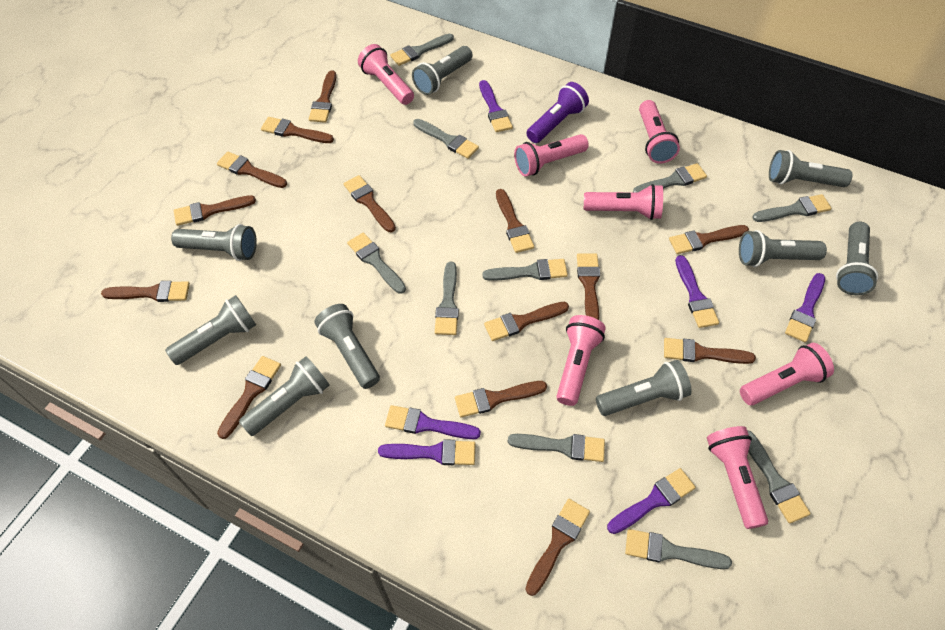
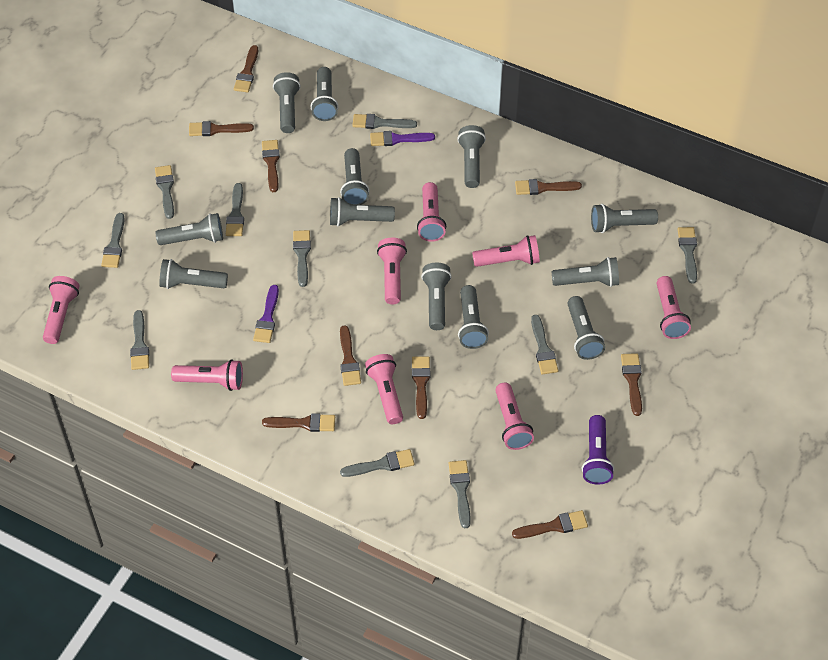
brown brush: [101,281,190,302] [174,195,256,226] [217,151,287,188] [217,356,281,439] [261,117,334,143] [309,70,336,123] [344,175,396,232] [455,381,547,417] [484,302,569,341] [496,189,534,253] [525,499,590,596] [577,253,600,320] [664,338,756,364] [669,225,749,254] = 14 -> [189,121,254,136] [234,45,258,93] [262,140,280,192] [262,413,335,432] [340,325,361,386] [412,356,430,419] [512,510,588,539] [515,179,582,195] [621,353,642,416] = 9
grey flashlight: [165,295,256,365] [171,224,257,261] [239,357,330,436] [314,304,380,389] [412,46,473,95] [596,360,692,416] [739,230,827,267] [769,150,852,187] [836,222,878,295] = 9 -> [156,213,223,245] [159,259,228,289] [273,72,301,133] [311,67,339,121] [330,197,395,226] [340,148,369,205] [421,263,452,330] [457,125,486,188] [458,285,489,349] [552,257,619,287] [567,296,605,360] [591,204,658,233] = 12
pink flashlight: [358,44,414,105] [514,134,589,177] [556,315,606,406] [584,184,663,220] [639,100,680,163] [707,426,768,529] [740,343,834,405] = 7 -> [43,276,79,344] [171,359,243,391] [365,354,403,424] [377,238,407,304] [417,182,446,242] [472,235,540,267] [495,383,534,450] [657,276,691,339] = 8
purple brush: [378,439,475,465] [385,405,481,439] [479,80,513,132] [607,468,696,534] [675,255,719,328] [785,273,825,342] = 6 -> [253,285,279,343] [370,131,435,146] = 2

